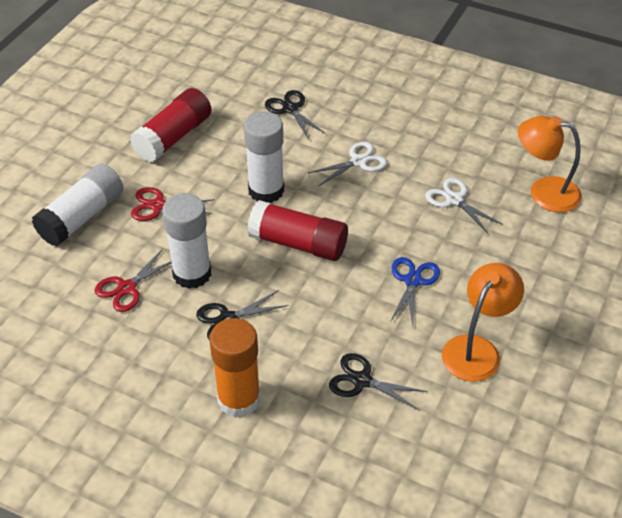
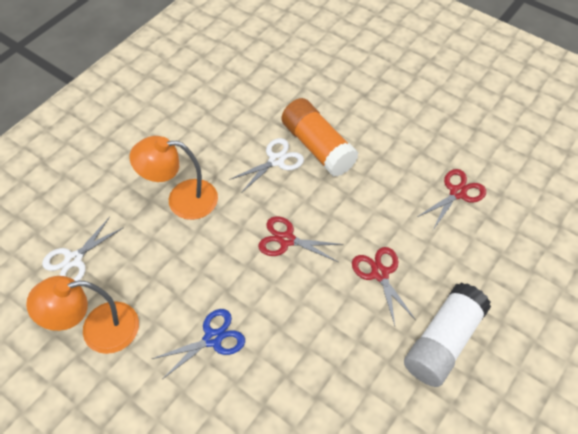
black scissors: [196,290,289,339] [265,90,326,140] [329,353,428,410] = 3 -> none = 0
red glue stick: [130,88,211,162] [247,200,348,261] = 2 -> none = 0
red scissors: [94,249,172,312] [131,187,215,221] = 2 -> [258,216,344,262] [352,247,416,326] [417,169,486,230] = 3
white glue stick: [32,164,124,246] [162,193,211,289] [244,112,284,203] = 3 -> [404,283,491,387] = 1

